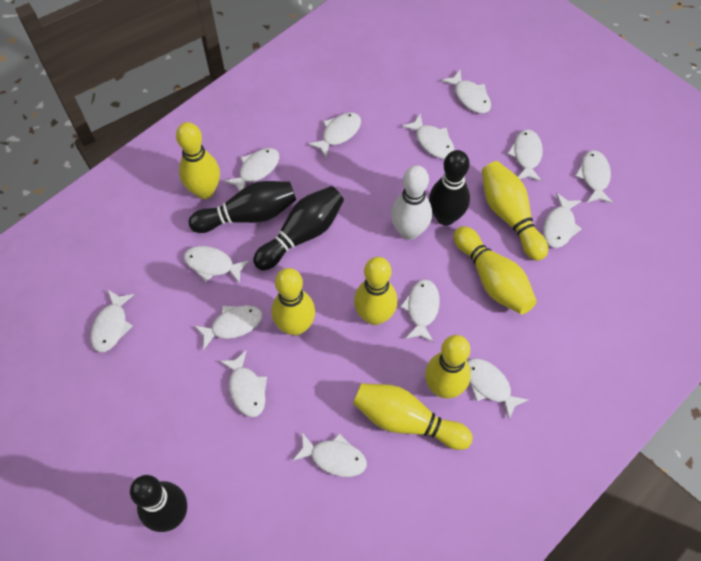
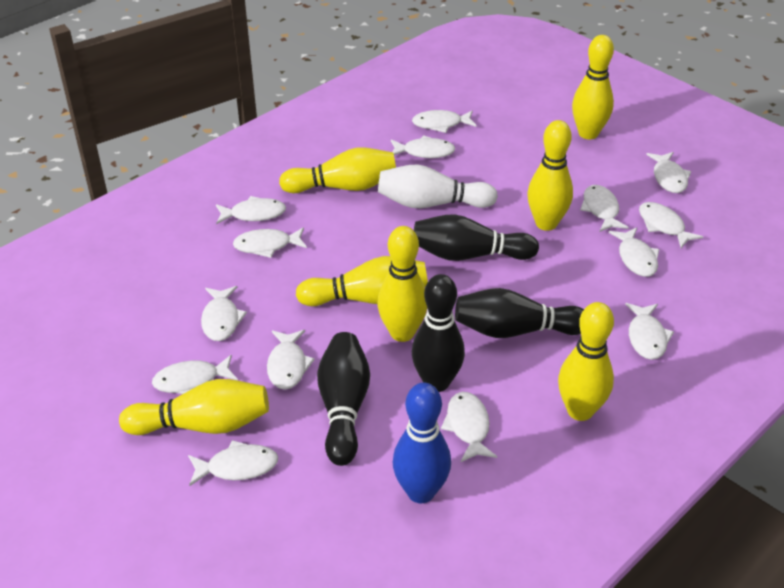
blue bowling pin: none = 0 -> [393,382,451,503] = 1

